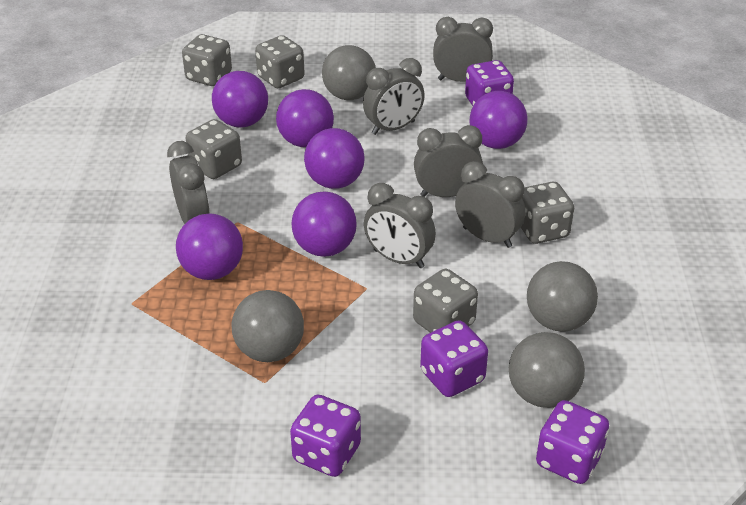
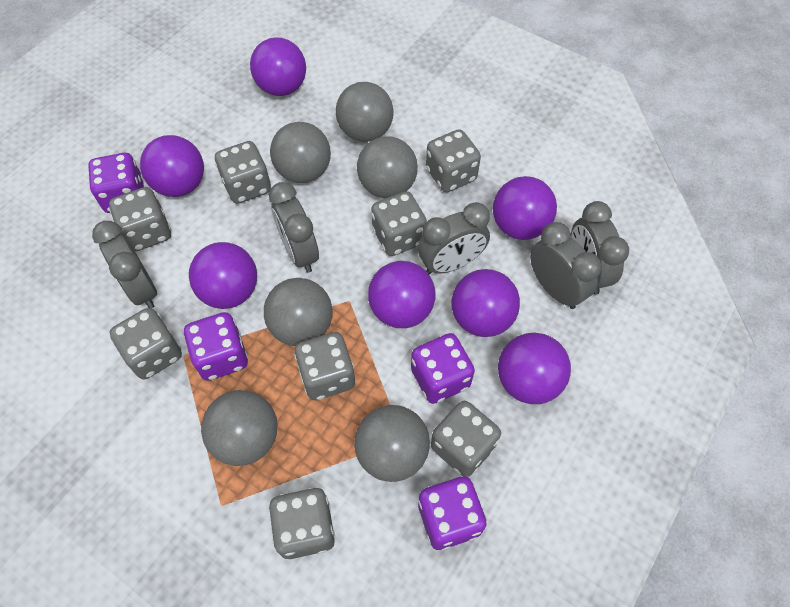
grey ball: [232,290,304,362] [322,45,376,100] [509,332,585,408] [527,261,598,332] = 4 -> [201,390,278,466] [264,278,333,346] [270,122,331,183] [336,82,394,142] [354,405,430,482] [357,136,418,198] = 6
grey clock: [167,141,210,224] [363,58,425,135] [364,183,436,268] [414,125,483,197] [433,17,493,82] [455,161,525,248] = 6 -> [92,221,157,308] [269,182,319,273] [418,202,490,274] [530,222,602,309] [571,201,629,294] = 5
grey dice: [182,34,232,86] [186,119,242,179] [255,35,305,88] [413,269,478,333] [521,182,574,244] = 5 -> [109,187,171,251] [110,308,182,379] [215,141,271,204] [269,487,335,559] [294,332,355,400] [371,191,427,256] [426,129,481,192] [431,401,501,477] = 8
purple ball: [176,213,243,280] [212,71,268,127] [276,89,334,147] [291,191,357,257] [304,128,365,189] [470,91,528,149] = 6 -> [140,135,204,197] [189,242,257,309] [250,37,306,96] [368,261,436,328] [451,269,520,337] [493,176,557,240] [498,333,571,404] = 7

